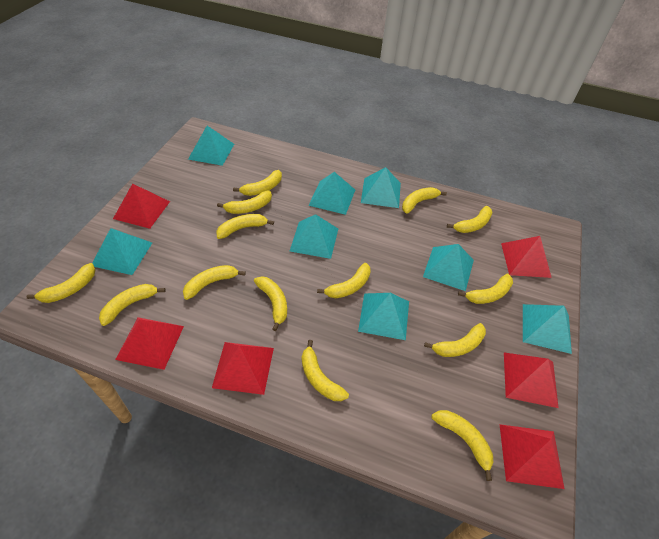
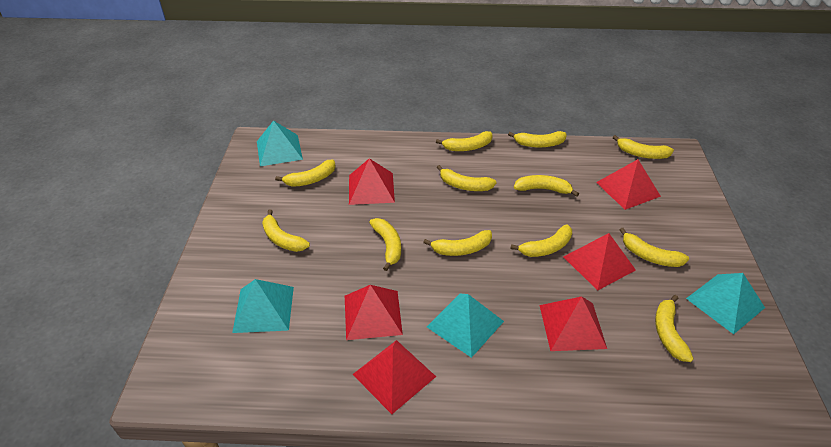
turquoise pyramid: [92,228,152,275] [188,126,234,166] [290,214,338,259] [308,172,355,215] [358,293,409,340] [361,167,401,208] [423,244,474,291] [523,304,572,354] = 8 -> [232,279,294,333] [257,121,303,166] [427,294,504,358] [686,273,765,334] = 4
yellow banana: [26,263,95,303] [99,284,166,326] [183,265,246,300] [216,214,274,239] [217,190,272,214] [233,170,282,196] [254,276,287,331] [302,340,349,401] [317,263,371,298] [402,187,447,214] [424,323,486,357] [431,410,493,481] [447,206,493,233] [458,274,513,304] = 14 -> [262,209,310,252] [275,159,336,187] [369,218,401,271] [423,230,492,256] [436,131,493,151] [437,165,497,191] [508,131,566,147] [510,224,572,257] [514,175,579,197] [613,135,674,159] [620,228,689,267] [655,295,694,362] = 12

